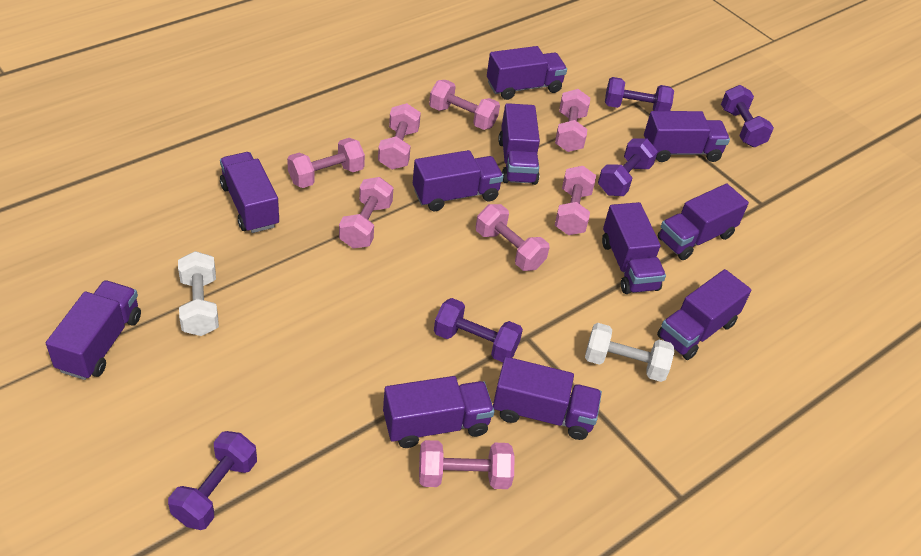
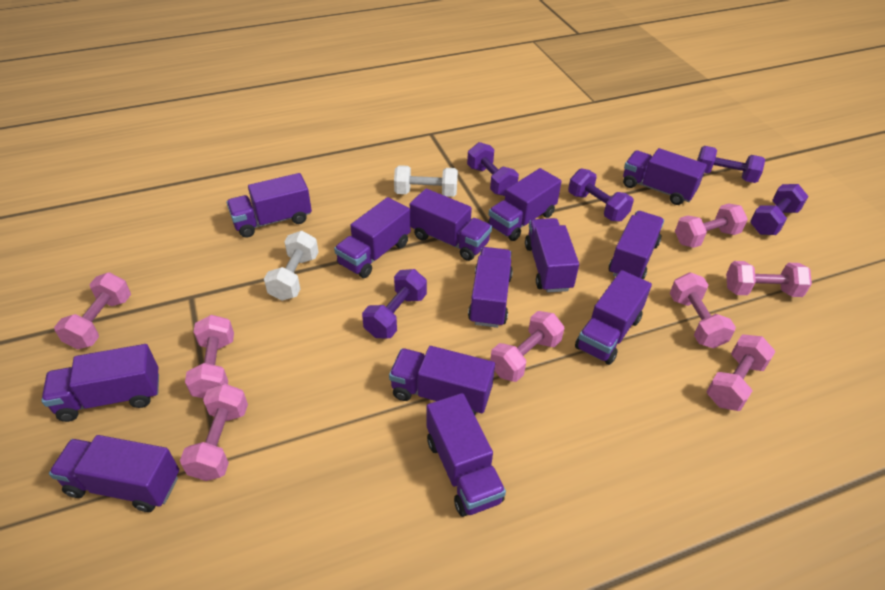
purple truck: [46,280,141,380] [220,152,279,233] [383,376,494,448] [413,150,503,211] [487,46,567,100] [493,357,602,440] [498,103,540,185] [602,202,666,294] [644,111,730,162] [657,269,752,360] [658,183,749,260] = 11 -> [41,344,159,422] [49,435,179,512] [226,173,312,238] [334,197,411,278] [389,346,495,415] [410,189,492,261] [427,393,506,517] [468,247,513,328] [488,168,562,241] [525,218,579,293] [575,270,652,365] [609,211,664,280] [623,148,707,205] = 13

